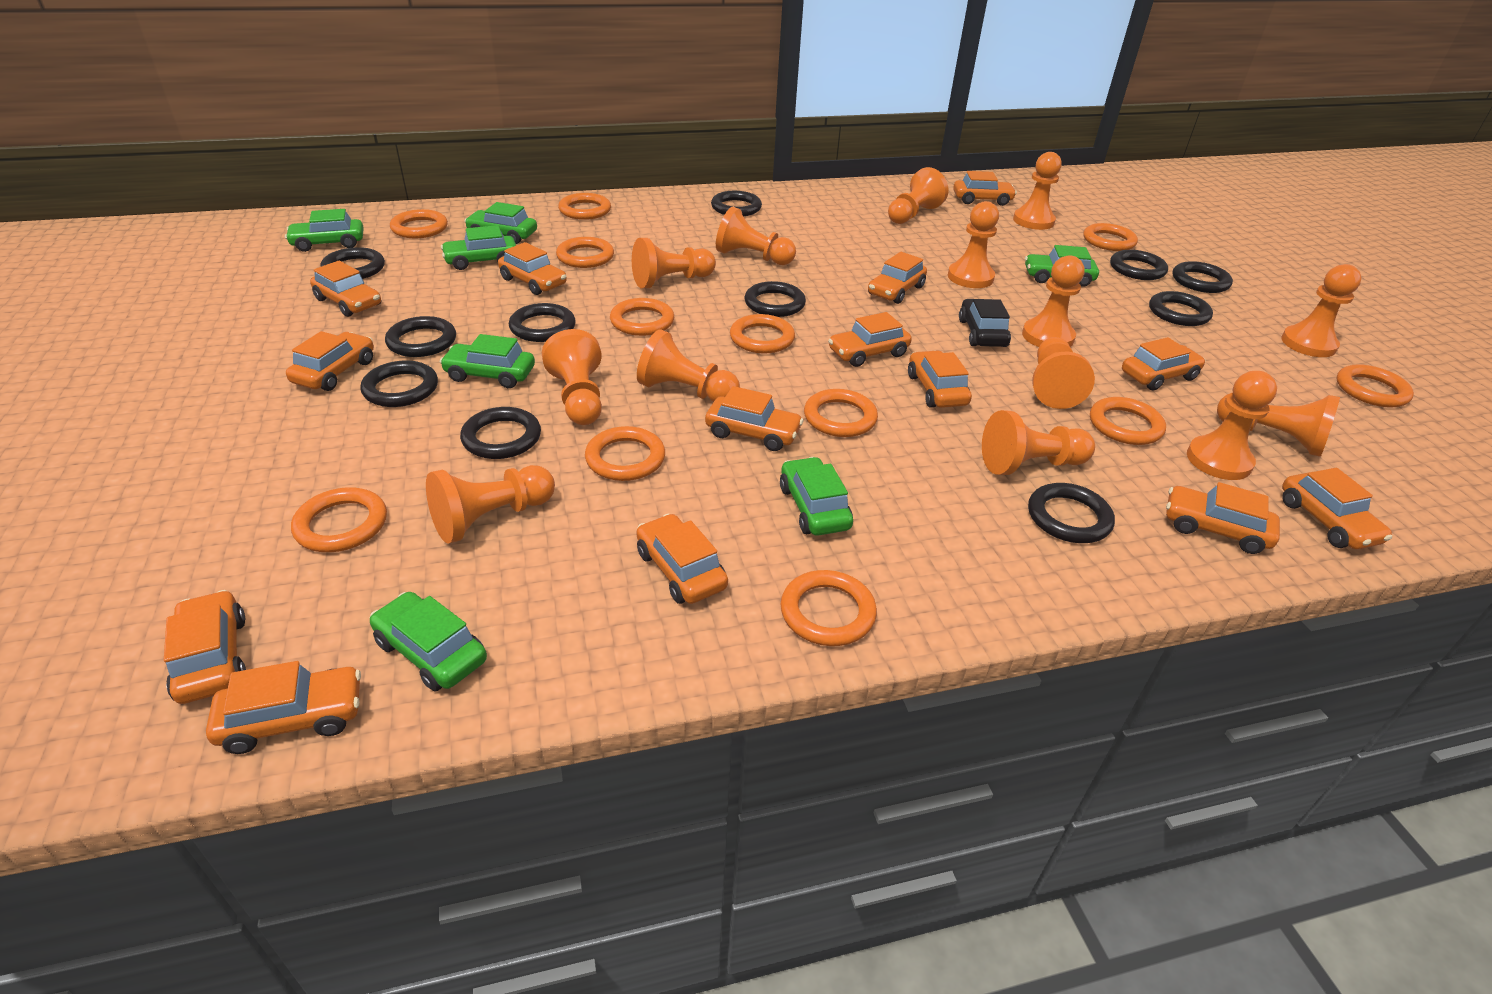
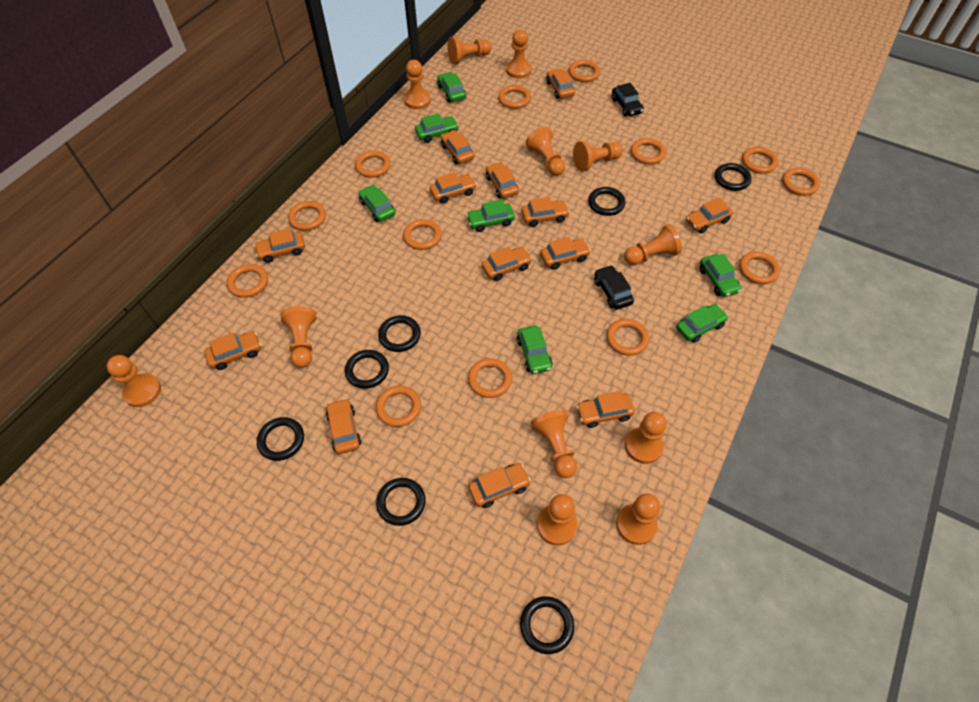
black car: [959,299,1011,347] = 1 -> [594,265,634,310] [612,83,644,116] = 2
black ring: [320,247,385,279] [360,361,438,407] [385,316,456,357] [460,407,541,459] [509,303,576,342] [711,191,762,216] [745,281,806,317] [1028,483,1115,543] [1110,250,1168,280] [1149,291,1213,326] [1172,261,1233,293] = 11 -> [257,417,304,461] [345,350,389,389] [376,478,426,526] [378,315,421,352] [520,596,574,654] [588,187,625,216] [715,163,752,191] = 7
orange car: [164,590,246,704] [206,661,361,754] [286,331,374,391] [310,261,381,317] [498,242,567,295] [636,514,728,604] [705,386,804,451] [828,312,912,367] [868,252,927,304] [908,350,972,408] [953,171,1017,206] [1122,337,1205,390] [1166,482,1280,554] [1282,468,1392,549] = 14 -> [204,331,261,370] [254,228,305,263] [326,398,362,454] [429,172,477,204] [441,130,474,164] [468,463,531,508] [482,247,532,281] [486,162,519,199] [521,197,570,227] [540,237,591,270] [546,68,575,99] [576,391,635,428] [686,198,733,233] = 13
orange pawn: [426,465,555,544] [542,329,602,425] [632,238,716,288] [637,329,740,402] [716,206,796,265] [888,167,949,224] [948,201,999,288] [982,410,1095,475] [1013,152,1062,230] [1022,255,1085,347] [1032,337,1095,409] [1187,371,1277,480] [1217,392,1340,457] [1281,264,1362,357] = 14 -> [106,355,161,407] [281,306,316,368] [404,60,431,109] [447,36,492,64] [506,30,532,79] [526,127,565,176] [531,409,577,478] [537,494,578,545] [573,141,623,171] [616,494,660,545] [624,224,682,265] [625,412,667,464] = 12
orange ring: [291,487,387,552] [390,209,448,238] [556,237,614,268] [558,193,611,220] [585,426,665,481] [610,298,674,336] [730,314,795,353] [780,570,877,646] [804,389,878,437] [1083,223,1138,251] [1090,397,1166,445] [1336,364,1414,407] = 12 -> [227,264,268,298] [288,201,326,231] [355,151,391,178] [376,386,421,427] [403,219,442,250] [468,358,512,398] [498,85,531,109] [568,60,600,82] [607,319,649,356] [631,138,666,164] [739,251,780,284] [742,147,778,174] [782,168,820,196] = 13

